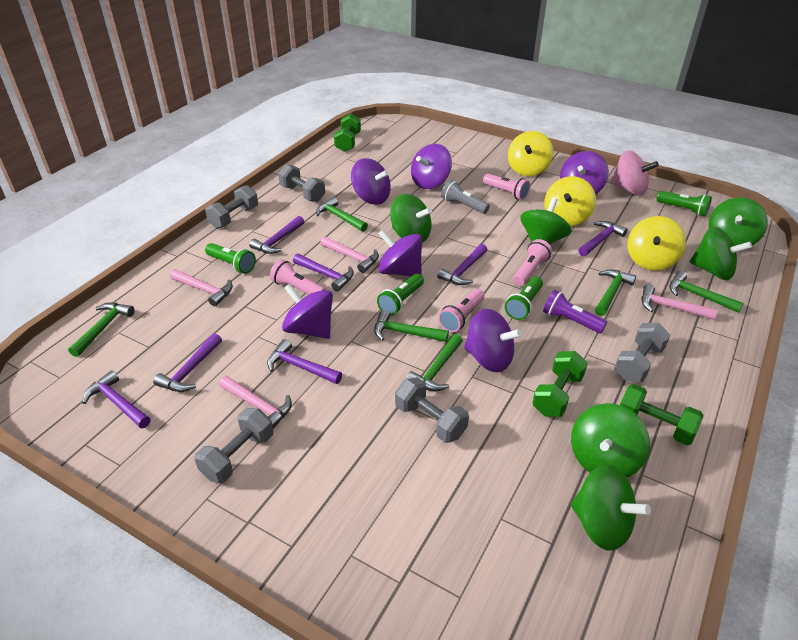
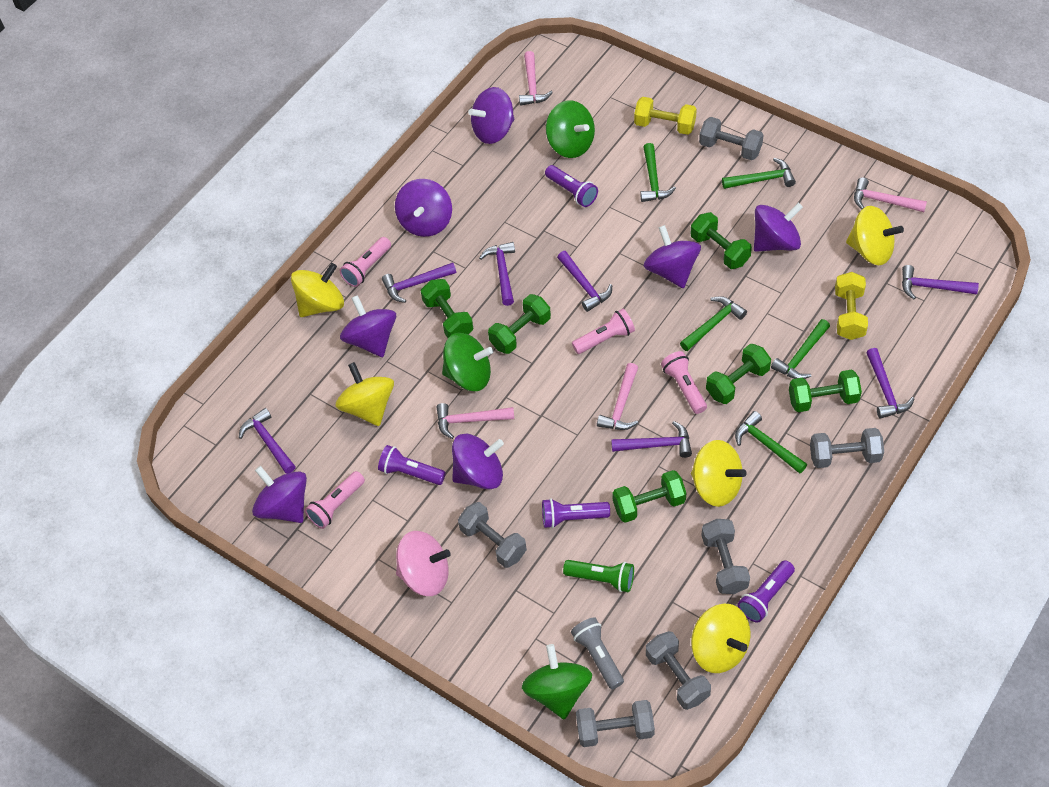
green dumbbell: [334,114,361,152] [532,351,588,417] [620,384,704,445] = 3 -> [421,279,473,338] [488,294,551,354] [613,470,686,523] [691,212,752,269] [706,344,771,404] [789,370,862,412] = 6
green flashlight: [205,243,256,274] [377,274,424,316] [505,277,543,320] [657,191,712,217] = 4 -> [563,560,634,592] = 1
green hammer: [68,302,135,357] [316,197,368,232] [374,310,449,342] [407,334,463,391] [595,270,636,316] [669,271,744,313] = 6 -> [640,143,676,202] [680,296,747,351] [722,158,796,189] [735,411,807,474] [771,319,830,379] = 5
green spinning top: [390,194,432,243] [521,198,572,244] [571,403,650,477] [571,465,651,551] [690,227,752,280] [709,197,768,246] = 6 -> [442,332,493,391] [522,644,592,720] [546,100,595,158] = 3
grey dumbbell: [194,408,273,483] [205,185,258,229] [278,164,325,202] [395,377,469,443] [614,323,670,382] = 5 -> [458,502,527,568] [576,700,655,747] [646,631,711,710] [699,117,763,160] [701,519,750,594] [810,428,884,468] = 6
purple flashlight: [543,290,607,334] = 1 -> [378,445,446,485] [542,498,610,528] [545,165,598,207] [738,560,795,623] = 4
purple spinning top: [282,284,333,339] [351,158,391,205] [378,230,422,276] [411,144,452,189] [464,309,522,372] [560,151,609,194] = 6 -> [252,466,307,523] [340,295,396,357] [395,179,452,237] [452,434,504,490] [468,87,514,144] [644,225,701,288] [754,203,803,252] = 7
yellow dumbbell: none = 0 -> [634,97,697,135] [835,272,868,340] = 2
yellow spinning top: [508,131,553,176] [544,176,596,226] [627,216,686,271] = 3 -> [291,263,344,317] [336,362,394,426] [691,440,747,507] [691,604,750,673] [846,206,904,265] = 5

